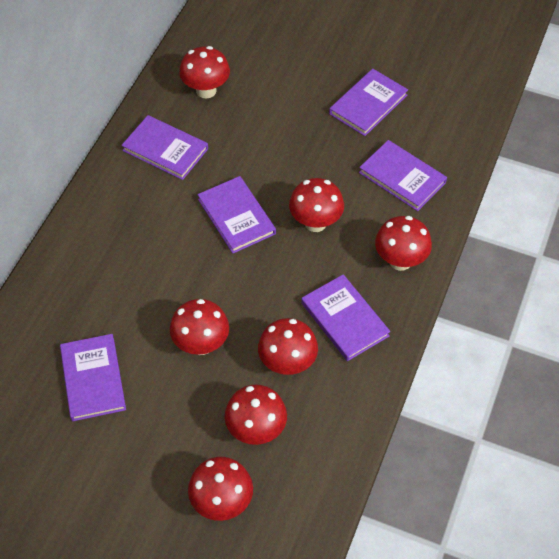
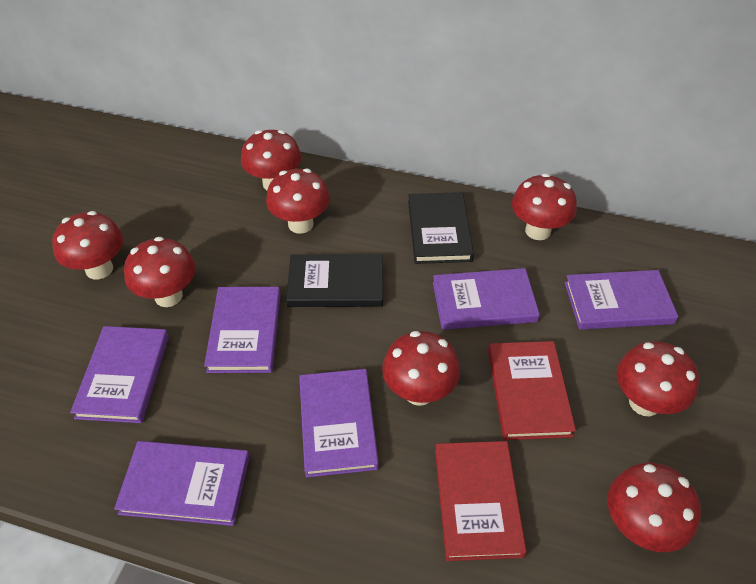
black book: none = 0 -> [286,254,383,307] [408,192,474,264] = 2
red book: none = 0 -> [435,441,527,561] [488,341,576,440] = 2
red mushroom: [170,299,229,355] [179,46,230,99] [188,457,253,521] [225,385,287,445] [258,318,318,375] [289,178,344,232] [375,216,432,271] = 7 -> [52,211,123,280] [124,237,196,307] [241,130,301,190] [266,169,330,234] [382,331,460,406] [512,173,577,240] [607,463,701,552] [617,342,699,416] = 8

